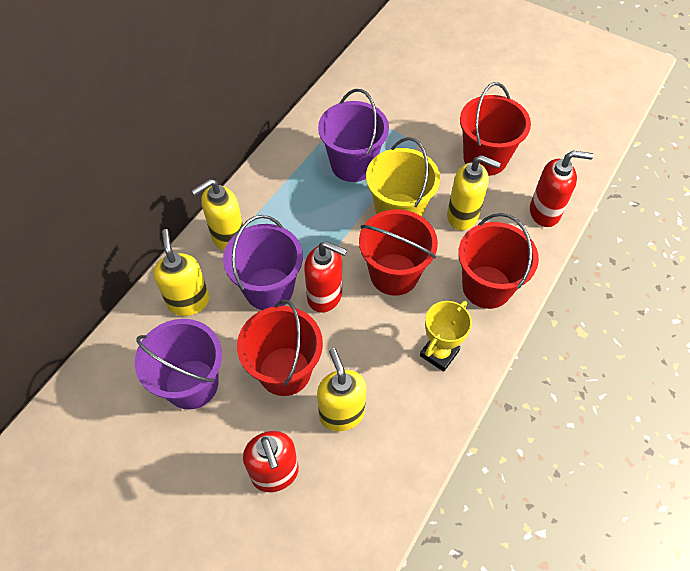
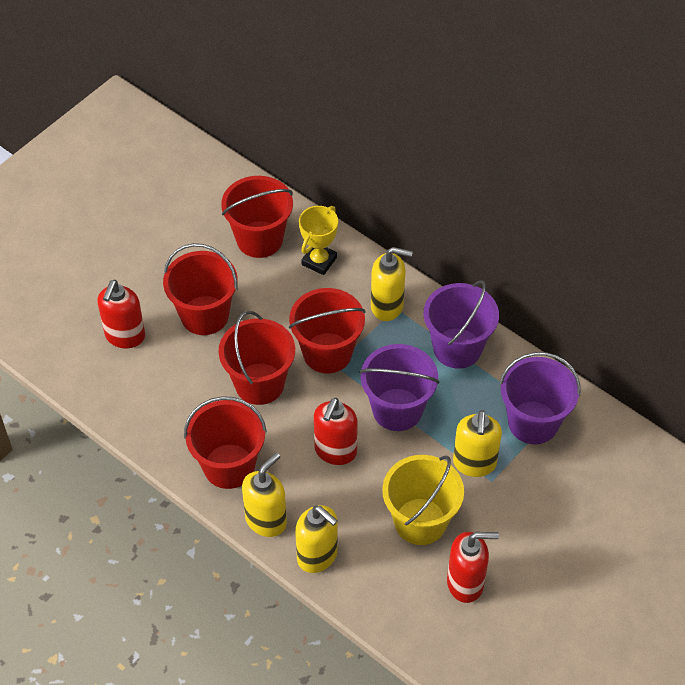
red bucket: [237,300,323,396] [359,209,438,296] [458,213,539,309] [460,82,531,176] = 4 -> [163,243,238,335] [184,396,267,489] [218,311,295,405] [221,176,293,258] [289,288,365,374] = 5

